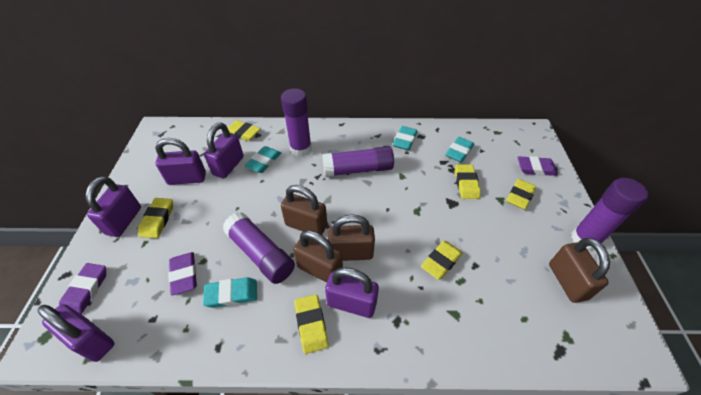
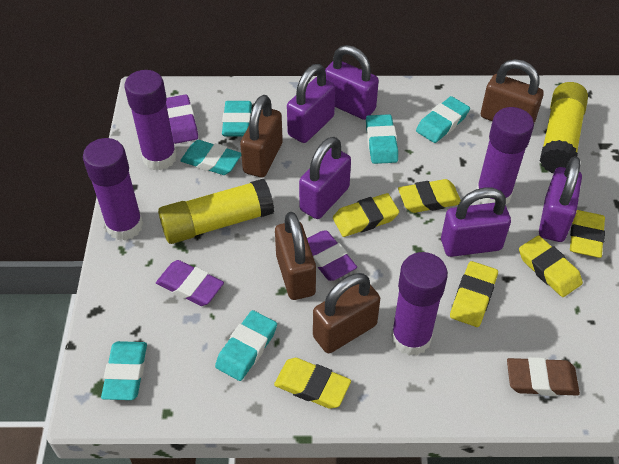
brown eraser: none = 0 -> [507,357,580,396] = 1
turquoise eraser: [203,277,257,308] [244,146,281,173] [393,126,418,150] [445,137,474,162] = 4 -> [101,341,147,400] [180,140,241,175] [215,310,277,381] [222,101,252,137] [366,114,398,164] [416,96,470,143] = 6
yellow glue stick: none = 0 -> [158,179,274,244] [540,82,588,173] = 2

